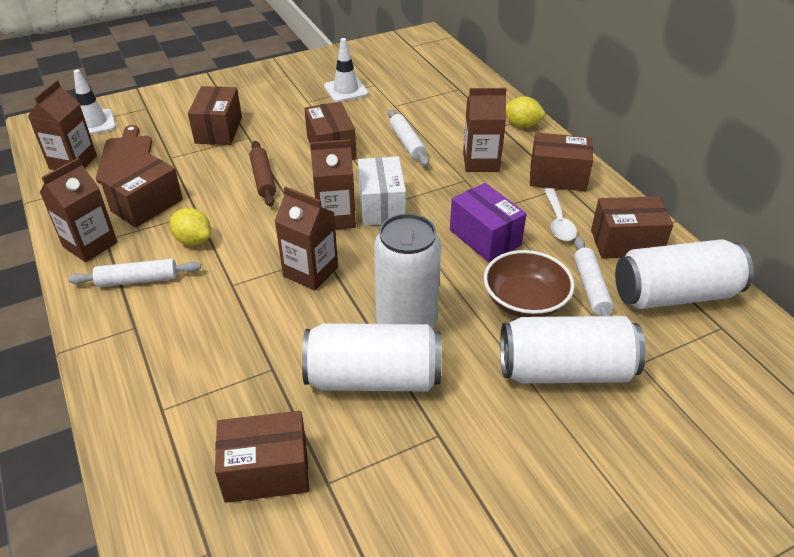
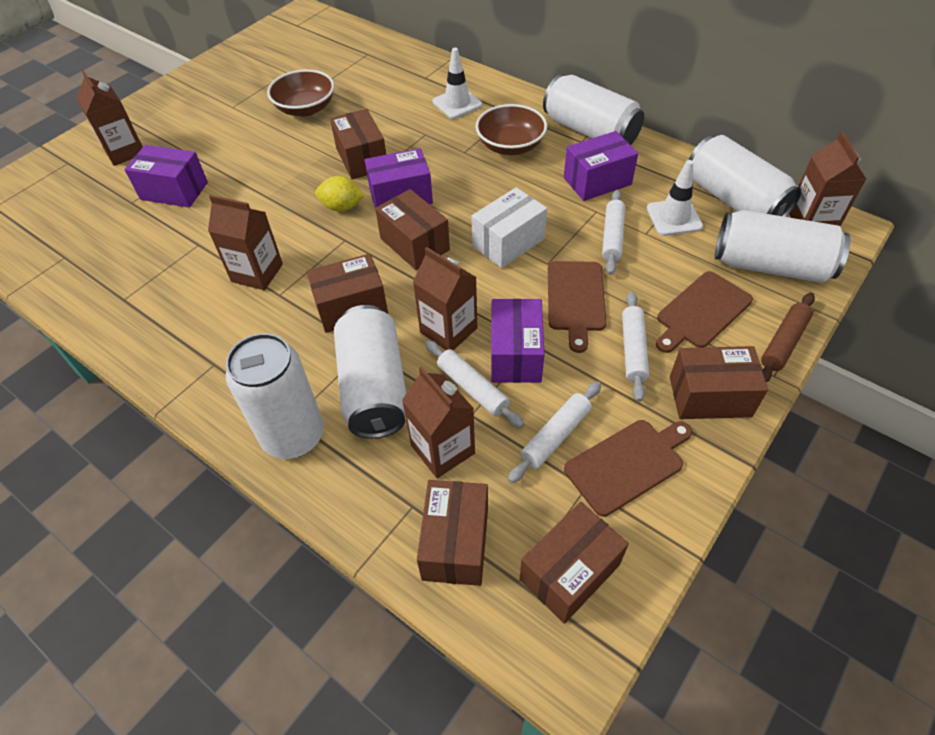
brown bowl: [484,250,575,317] = 1 -> [267,69,334,117] [475,104,547,155] = 2
brown cutting board: [96,125,152,184] = 1 -> [548,261,607,353] [564,420,692,517] [656,271,753,353] = 3
purple box: [450,183,527,262] = 1 -> [124,145,208,208] [364,148,433,208] [491,299,544,383] [564,131,638,201] = 4
white can: [302,323,441,391] [374,214,441,329] [500,316,646,383] [615,239,753,309] = 4 -> [226,333,324,459] [334,305,406,439] [543,75,644,145] [689,135,801,217] [715,210,850,283] = 5
white rolling pin: [68,259,201,287] [388,109,429,166] [574,237,614,316] = 3 -> [425,340,524,428] [508,382,601,483] [602,190,625,275] [622,292,649,402] = 4
white spoon: [544,188,577,241] = 1 -> none = 0
yellow lemon: [170,208,211,246] [506,96,545,128] = 2 -> [315,176,364,211] = 1

